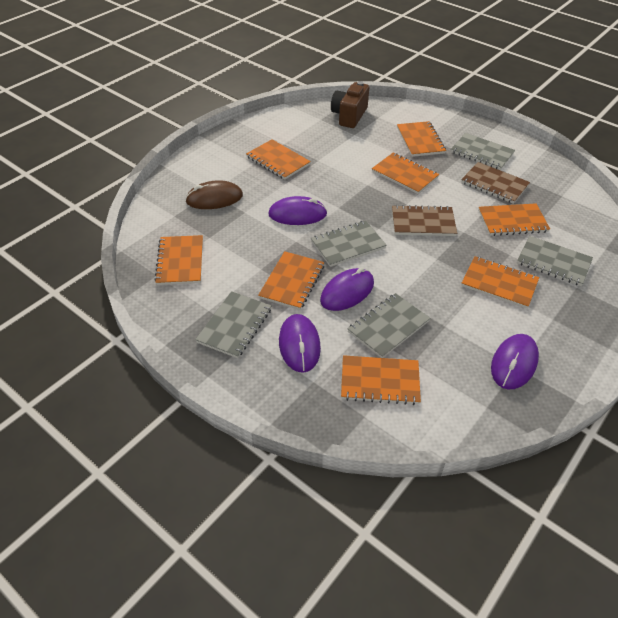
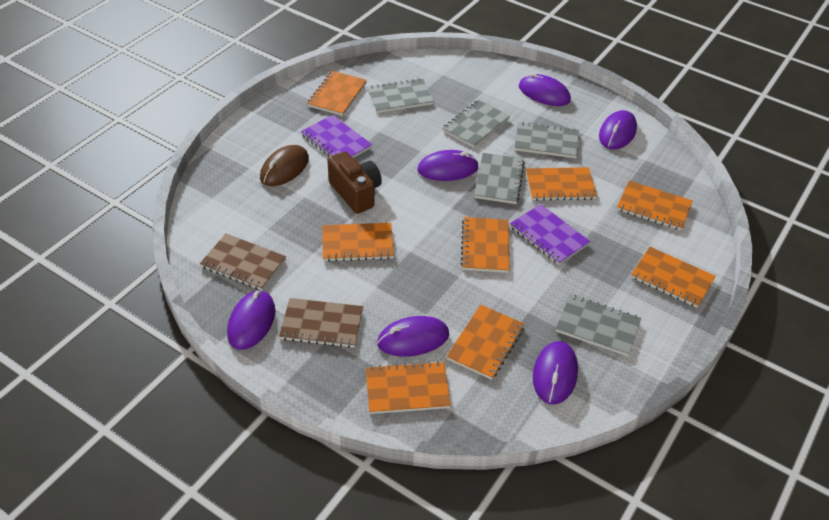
purple mouse: [268,196,327,225] [279,314,321,373] [320,267,374,311] [491,334,539,390] = 4 -> [227,290,275,350] [377,316,449,357] [417,150,479,181] [519,73,571,106] [533,341,578,405] [599,110,637,150] = 6
purple notebook: none = 0 -> [301,115,372,158] [510,204,590,265] = 2

